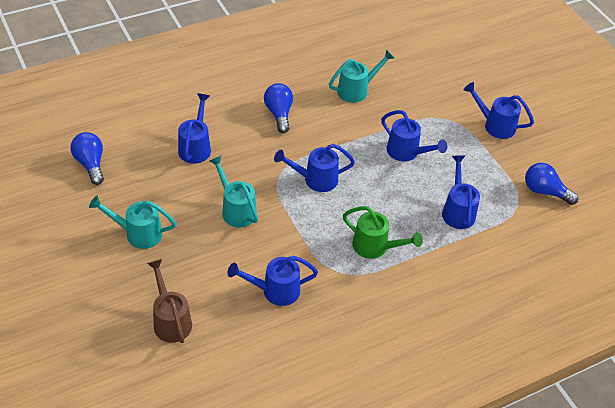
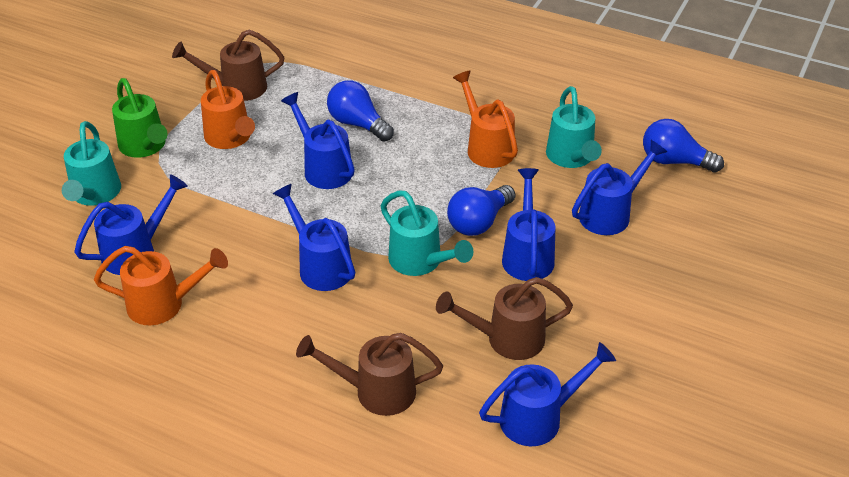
brown watering can: [147,259,192,343] = 1 -> [172,29,284,101] [296,333,443,416] [436,277,573,360] = 3
orange watering can: none = 0 -> [94,246,228,325] [201,70,255,149] [453,71,518,168] = 3

